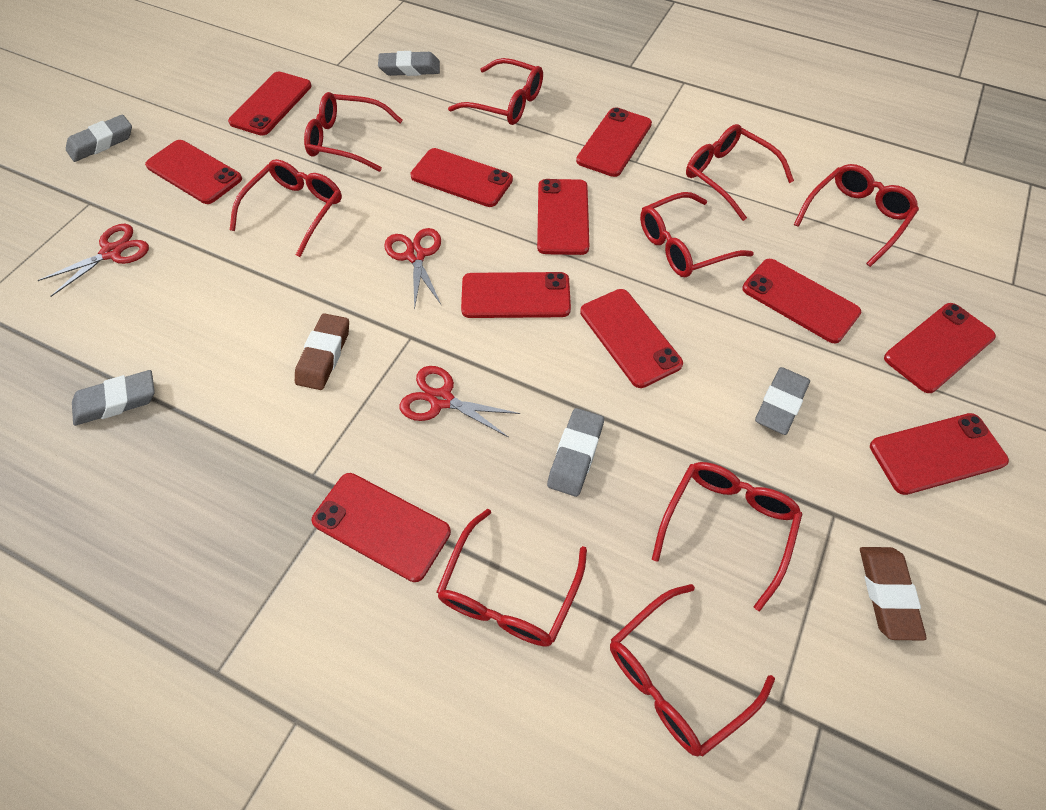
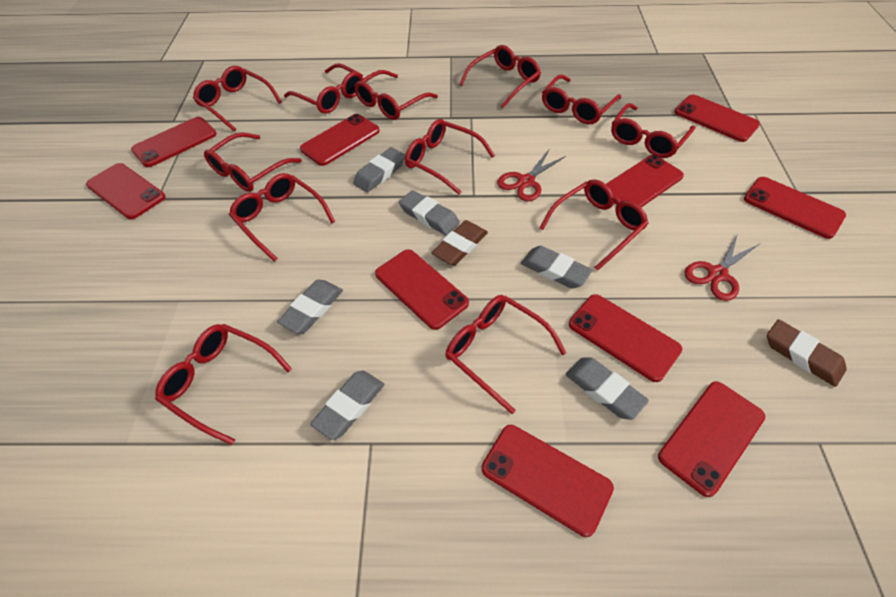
grey eraser: [66,114,132,162] [72,370,155,426] [378,51,440,76] [547,408,604,497] [755,367,810,435] = 5 -> [277,280,343,333] [310,371,384,440] [353,147,405,192] [399,190,460,236] [521,246,592,288] [566,357,649,420] = 6
red glasses: [230,159,342,257] [304,92,403,172] [436,508,587,647] [448,58,543,125] [610,584,775,757] [640,192,754,277] [652,462,802,611] [686,124,794,221] [794,164,919,267] = 9 -> [155,324,292,445] [193,66,282,131] [204,132,302,192] [229,173,335,262] [284,63,363,114] [354,70,438,120] [405,119,495,195] [445,295,566,414] [459,45,541,108] [539,179,649,271] [542,74,621,124] [611,103,695,158] = 12
red phone: [145,140,242,204] [228,72,312,136] [312,473,451,582] [410,148,513,207] [461,272,571,318] [537,179,589,255] [576,107,652,177] [580,289,683,388] [742,259,861,343] [870,413,1009,495] [884,303,996,393] = 11 -> [86,163,165,219] [131,117,217,167] [300,114,380,166] [375,249,469,330] [481,425,614,537] [569,294,682,382] [606,155,684,207] [658,381,765,497] [675,95,760,142] [744,177,846,239] = 10
red scissors: [38,224,149,297] [384,228,442,310] [400,366,521,438] = 3 -> [497,150,566,201] [685,233,759,301] = 2

